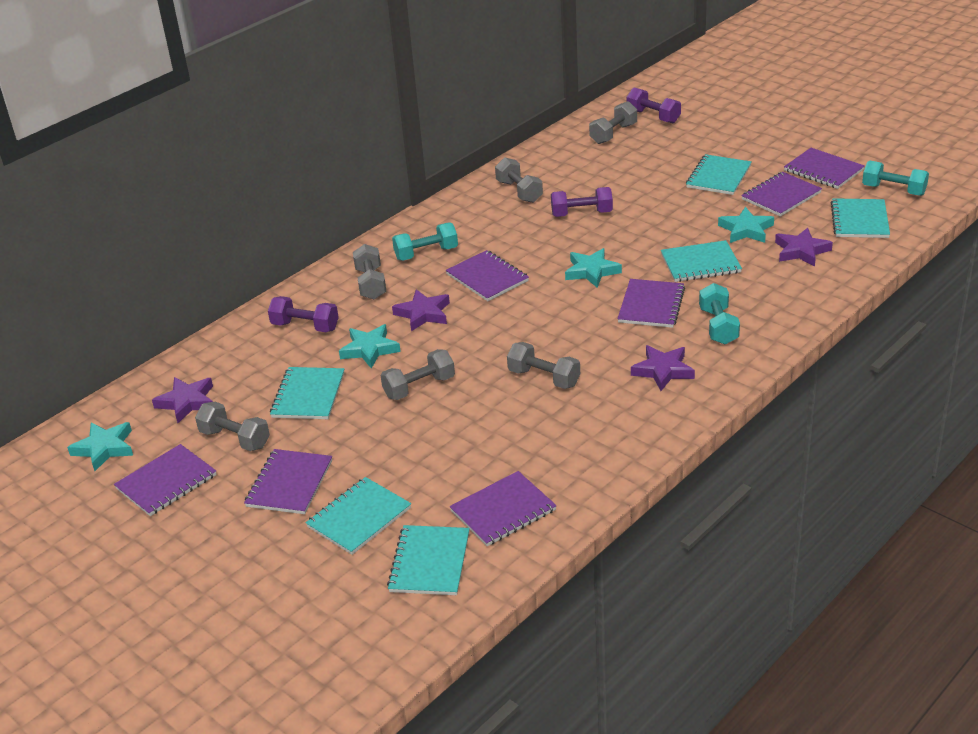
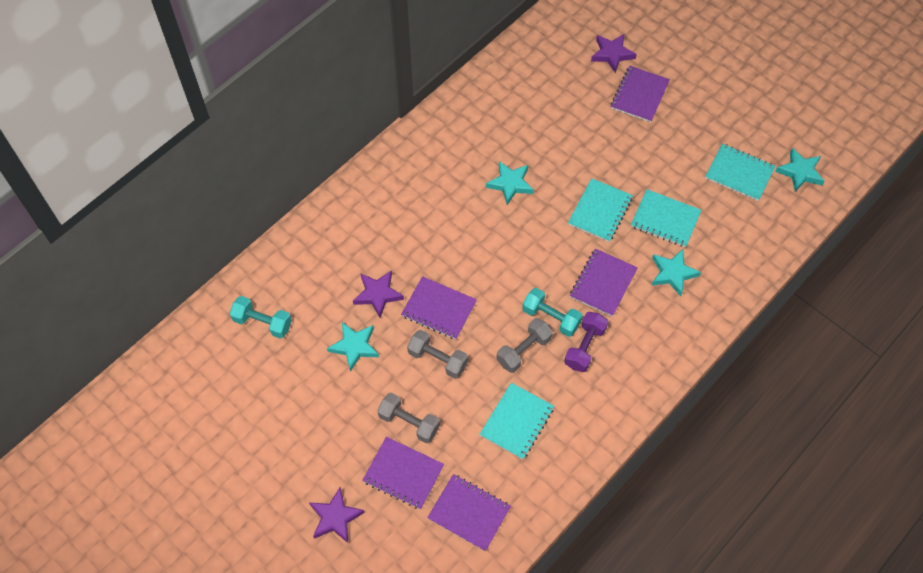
grey dumbbell: [195,402,270,451] [353,244,386,300] [380,349,455,400] [495,157,543,203] [507,342,580,389] [589,101,637,144] = 6 -> [377,393,440,443] [407,330,468,379] [496,318,553,373] = 3
purple dumbbell: [268,296,339,332] [551,187,613,217] [627,87,681,123] = 3 -> [564,312,608,372] = 1
purple notebook: [114,444,217,516] [244,449,332,514] [446,250,529,301] [450,471,557,546] [618,279,685,328] [741,172,822,216] [784,148,865,189] = 7 -> [362,437,444,510] [401,276,477,340] [427,474,511,551] [570,248,638,317] [611,66,670,122] = 5
purple star: [152,377,213,423] [392,289,450,331] [631,345,695,391] [775,228,833,267] = 4 -> [309,487,365,543] [353,270,404,318] [591,34,637,73] = 3
turquoise dumbbell: [392,223,458,261] [699,283,740,345] [862,161,929,196] = 3 -> [230,296,292,339] [522,288,583,337] = 2
turquoise notebook: [270,367,344,419] [306,477,411,555] [387,525,470,595] [661,240,742,282] [686,154,752,195] [831,198,890,238] = 6 -> [479,383,554,459] [568,178,633,242] [631,189,702,248] [705,144,776,201] = 4

